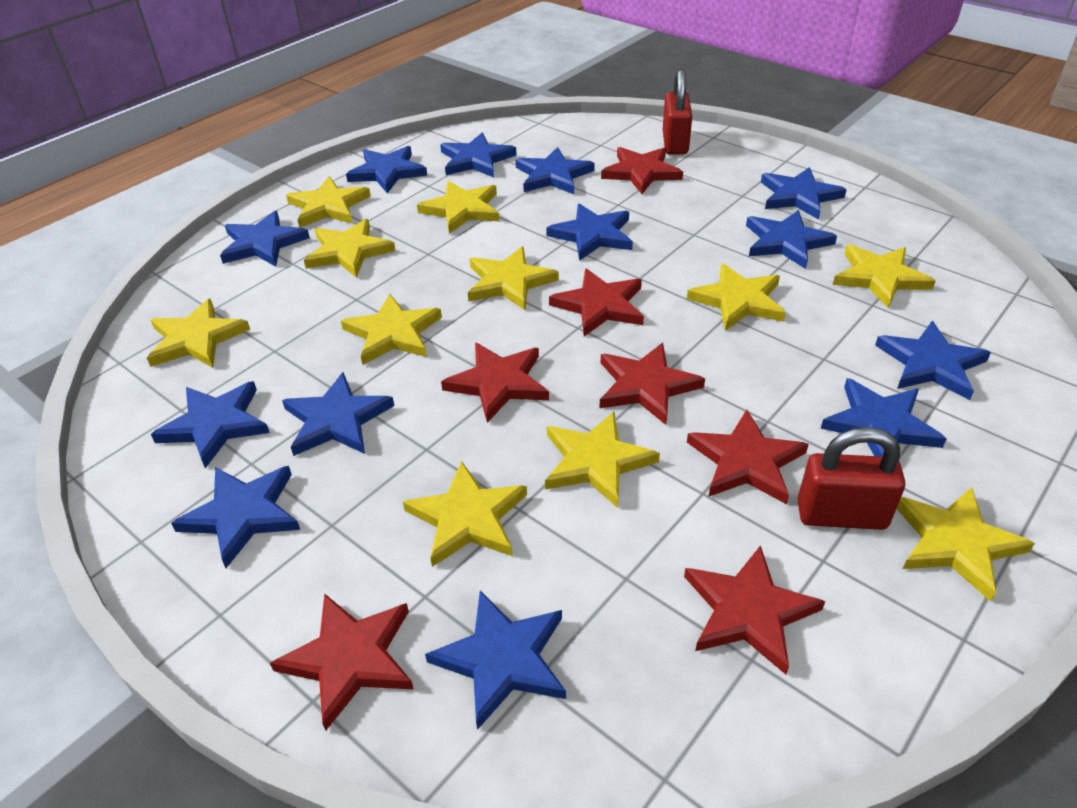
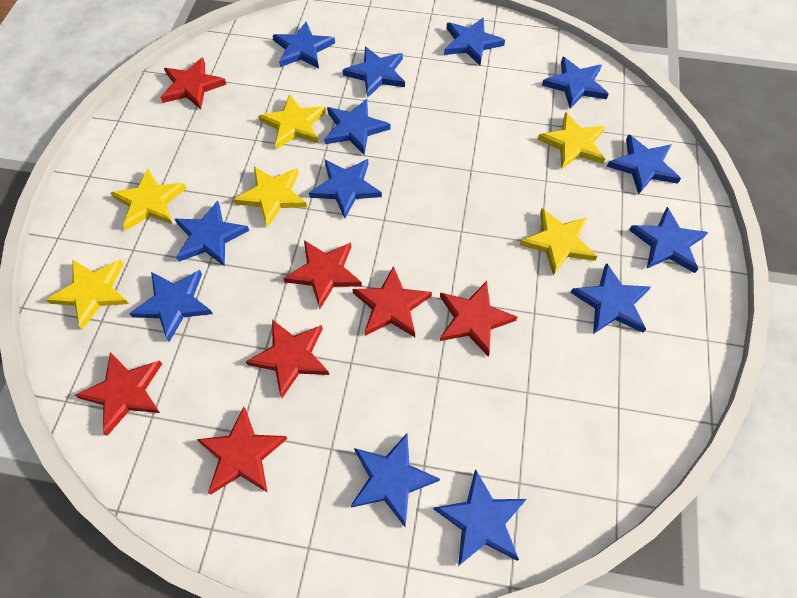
red padlock: [663,69,692,155] [797,427,905,530] = 2 -> none = 0
yellow star: [147,298,250,368] [286,176,371,227] [304,219,396,278] [341,294,442,365] [403,461,527,567] [417,181,499,234] [468,246,559,310] [545,412,660,508] [687,263,786,331] [833,245,936,308] [897,487,1035,601] = 11 -> [46,260,129,330] [111,168,186,231] [233,167,307,227] [258,94,326,149] [520,208,597,276] [538,112,606,169] = 6

